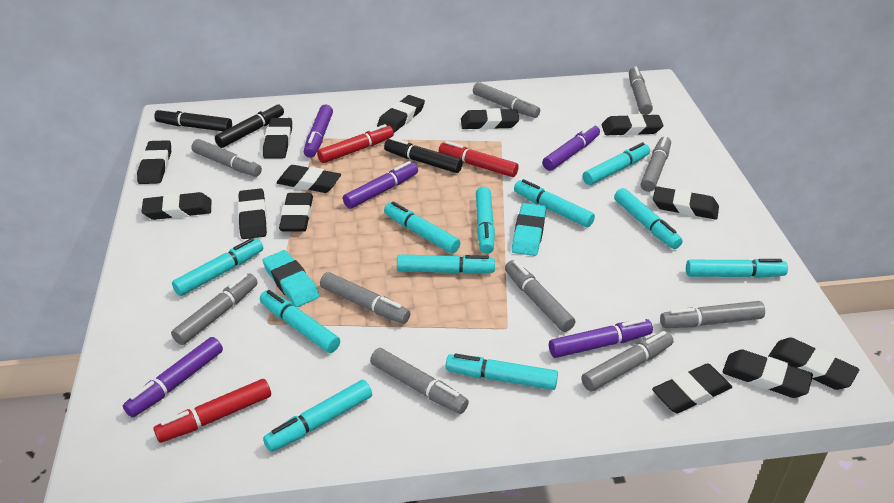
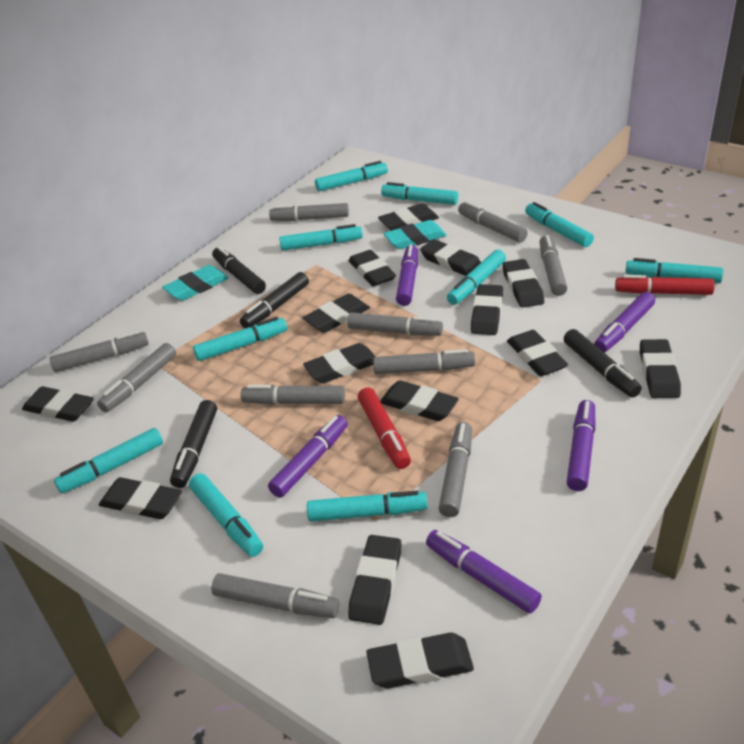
black eraser: [137,140,171,184] [141,192,211,220] [238,188,267,239] [263,118,292,159] [276,165,341,193] [279,193,313,232] [377,95,425,133] [461,108,519,130] [602,114,664,136] [652,363,732,413] [653,186,719,220] [722,349,813,398] [768,337,859,390] = 13 -> [22,386,94,422] [99,477,182,519] [303,293,370,333] [303,343,375,383] [348,535,402,625] [349,250,396,286] [366,633,474,689] [378,203,439,231] [380,380,459,421] [420,239,481,276] [470,284,503,335] [502,259,544,308] [507,330,568,376] [640,339,681,398] = 14
black marker: [154,108,232,131] [215,103,284,148] [384,137,463,173] = 3 -> [170,400,217,488] [212,246,266,294] [240,272,309,328] [564,329,642,398] = 4
red marker: [153,379,271,443] [317,124,394,163] [439,141,519,177] = 3 -> [358,387,411,469] [615,275,715,295] = 2
turquoise marker: [172,238,263,296] [260,290,340,353] [263,380,372,452] [384,202,460,253] [397,254,495,274] [446,353,558,390] [476,186,495,254] [514,179,595,227] [583,142,650,185] [614,188,683,249] [686,259,788,278] = 11 -> [54,428,163,494] [189,473,263,557] [193,317,287,361] [279,224,363,251] [307,491,428,522] [315,161,388,192] [381,182,458,205] [447,250,506,305] [525,202,594,247] [625,258,723,283] = 10

